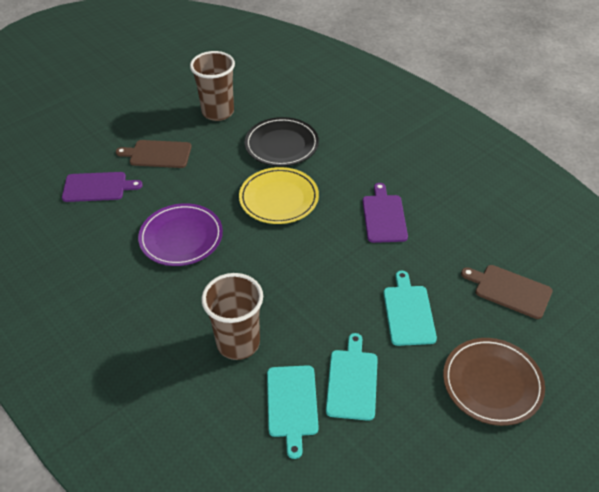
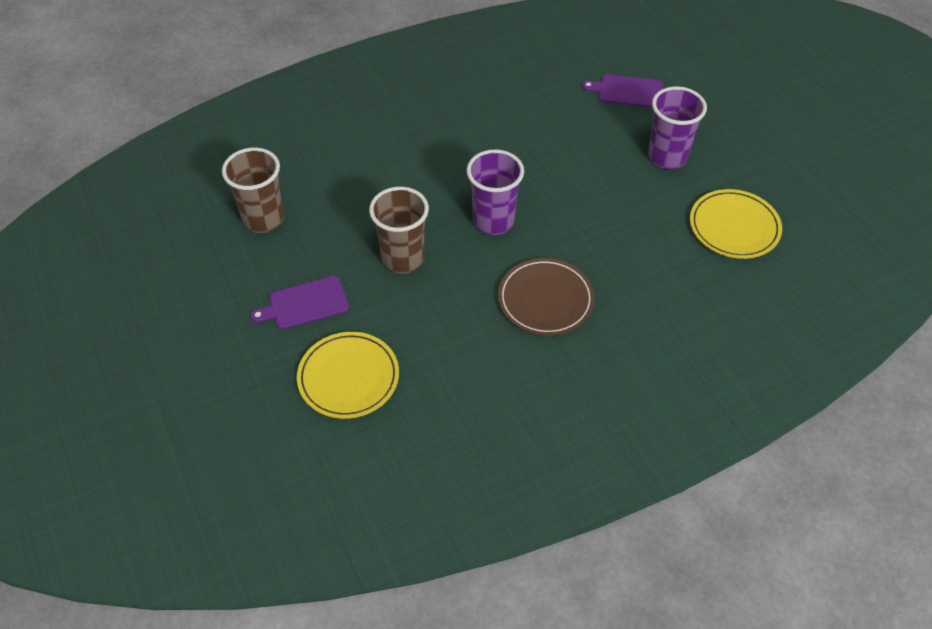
black plate: [245,117,319,166] = 1 -> none = 0
brown cutting board: [116,140,192,168] [461,265,553,319] = 2 -> none = 0
purple cup: none = 0 -> [467,150,524,235] [648,86,707,169] = 2
purple plate: [138,203,223,266] = 1 -> none = 0
turquoise cutting board: [267,365,319,459] [326,333,378,421] [383,270,437,346] = 3 -> none = 0
yellow plate: [239,167,319,224] = 1 -> [297,332,399,419] [690,189,782,259] = 2

